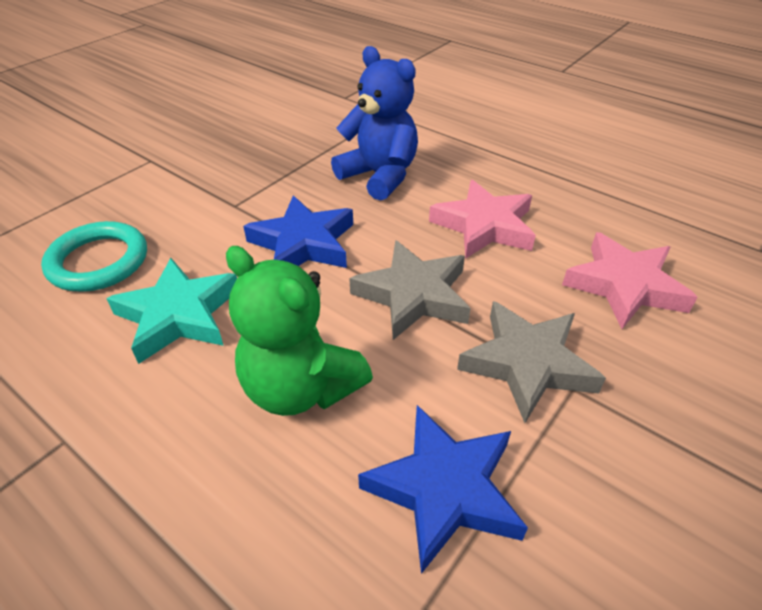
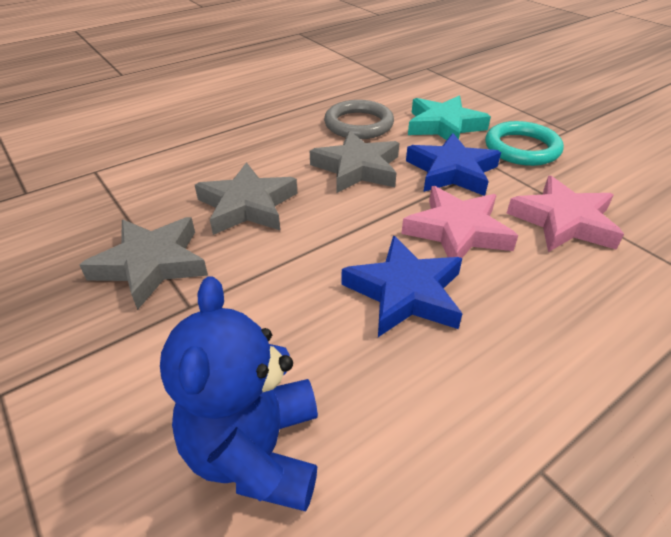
green teddy bear: [226,246,373,416] = 1 -> none = 0
grey ring: none = 0 -> [324,100,394,139] = 1
grey star: [349,240,471,340] [457,301,606,423] = 2 -> [80,217,208,310] [195,162,297,235] [310,131,399,193] = 3

